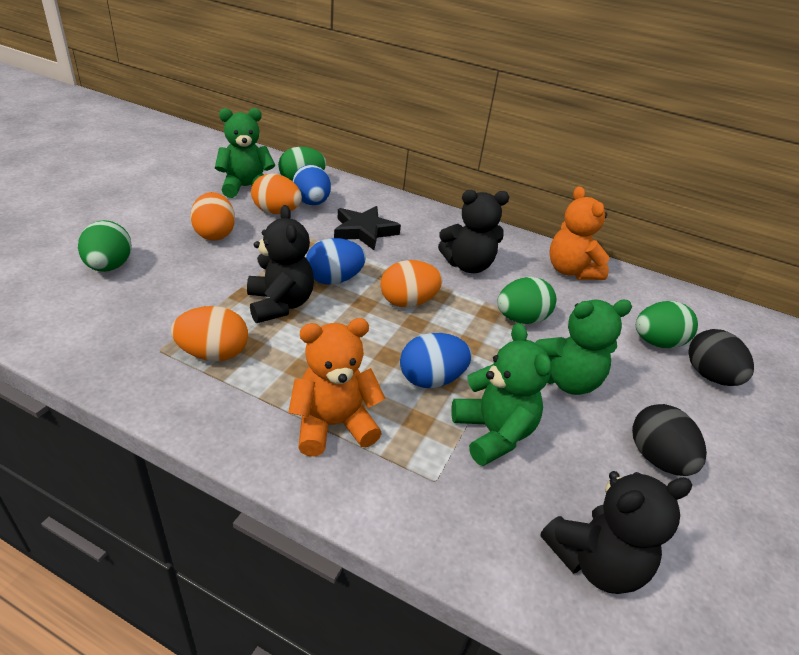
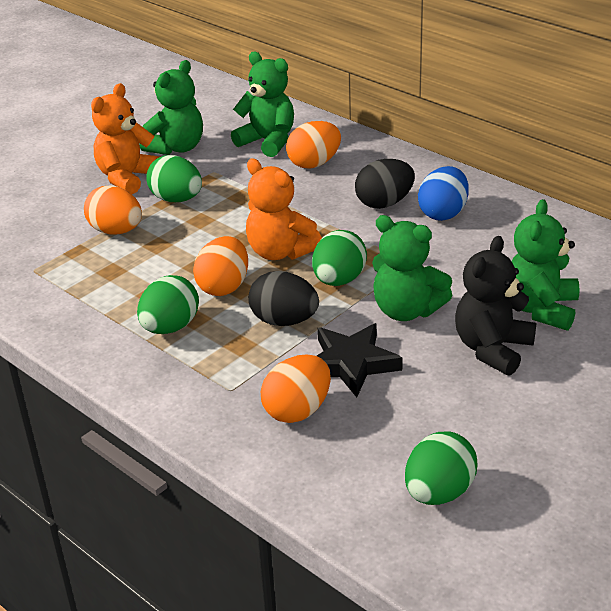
black teddy bear: [247,205,314,323] [438,190,509,273] [541,471,692,594] = 3 -> [455,236,536,376] = 1
blue egg: [293,165,331,205] [306,238,366,285] [400,333,472,388] = 3 -> [418,166,469,221] = 1
green teddy bear: [215,108,275,198] [451,323,552,466] [536,299,632,395] = 3 -> [140,60,203,155] [231,52,294,157] [372,215,452,321] [512,199,580,331] = 4

